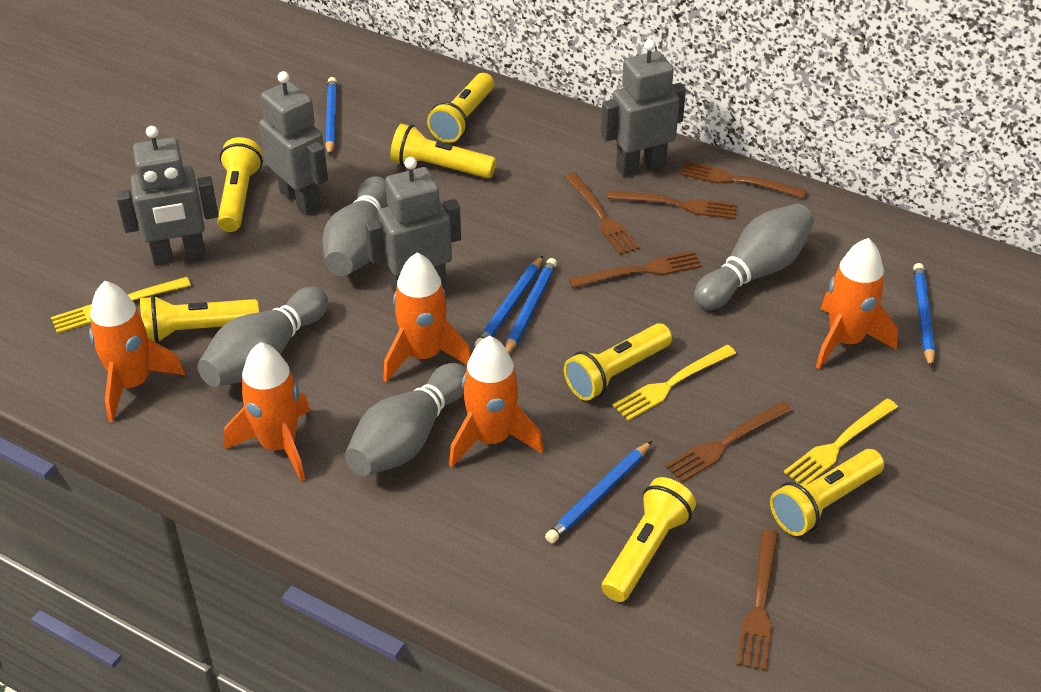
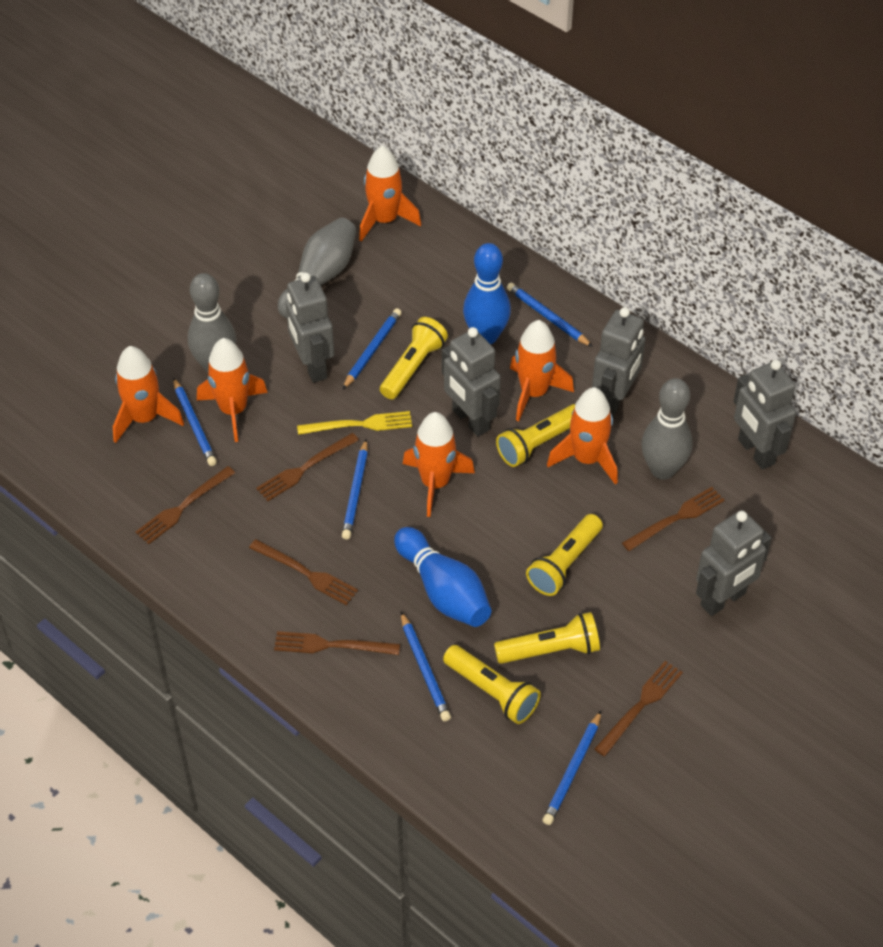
blue bowling pin: none = 0 -> [394,527,491,627] [463,243,511,344] = 2
blue pencil: [325,77,337,156] [475,256,543,347] [505,258,557,353] [545,441,652,543] [913,263,935,369] = 5 -> [173,378,217,466] [342,308,402,390] [342,439,368,539] [401,612,451,721] [507,283,593,347] [542,711,601,825] = 6
grey bowling pin: [198,287,328,387] [322,176,387,276] [345,363,466,476] [694,204,814,310] = 4 -> [188,273,236,373] [278,218,356,318] [641,378,693,480] = 3
grey robot: [116,126,219,266] [259,71,328,215] [365,157,461,294] [601,39,686,177] = 4 -> [286,272,334,383] [442,327,501,436] [592,307,645,417] [696,510,772,616] [734,360,796,469] = 5
orange rocket: [89,281,185,422] [224,342,310,481] [383,253,471,382] [449,336,544,467] [816,238,898,369] = 5 -> [113,346,184,443] [197,338,268,442] [359,146,421,242] [403,412,475,517] [510,320,574,421] [547,387,618,484] = 6
yellow flashlight: [140,295,259,343] [217,137,263,232] [390,124,496,178] [427,73,494,143] [564,323,672,401] [602,477,696,602] [770,449,884,536] = 7 -> [380,317,448,399] [443,645,541,724] [494,612,600,664] [496,404,575,467] [526,514,603,596] = 5
yellow fork: [51,277,191,334] [612,345,736,421] [784,398,898,485] = 3 -> [297,411,412,435] = 1

